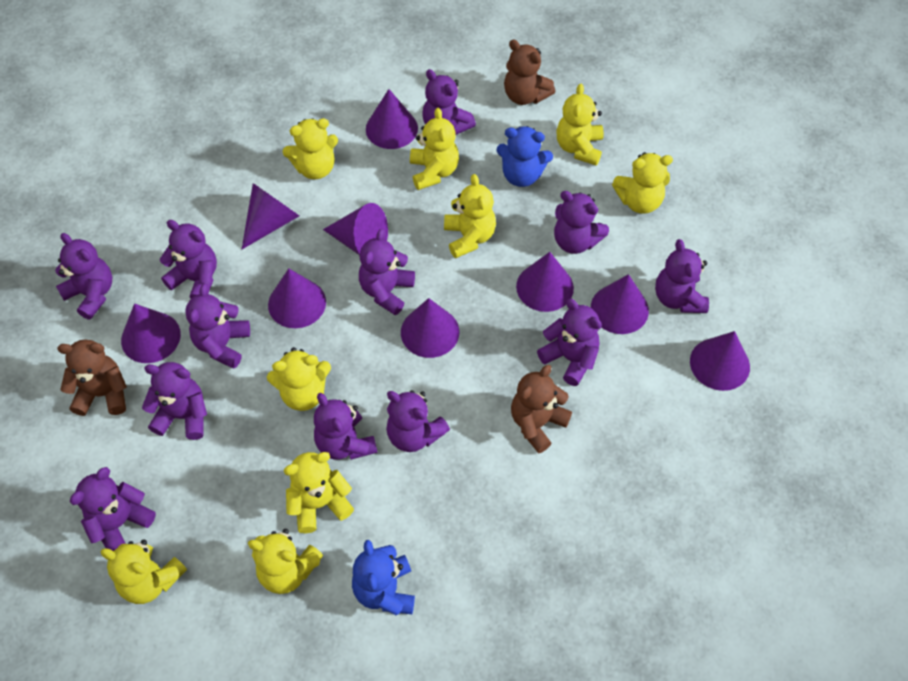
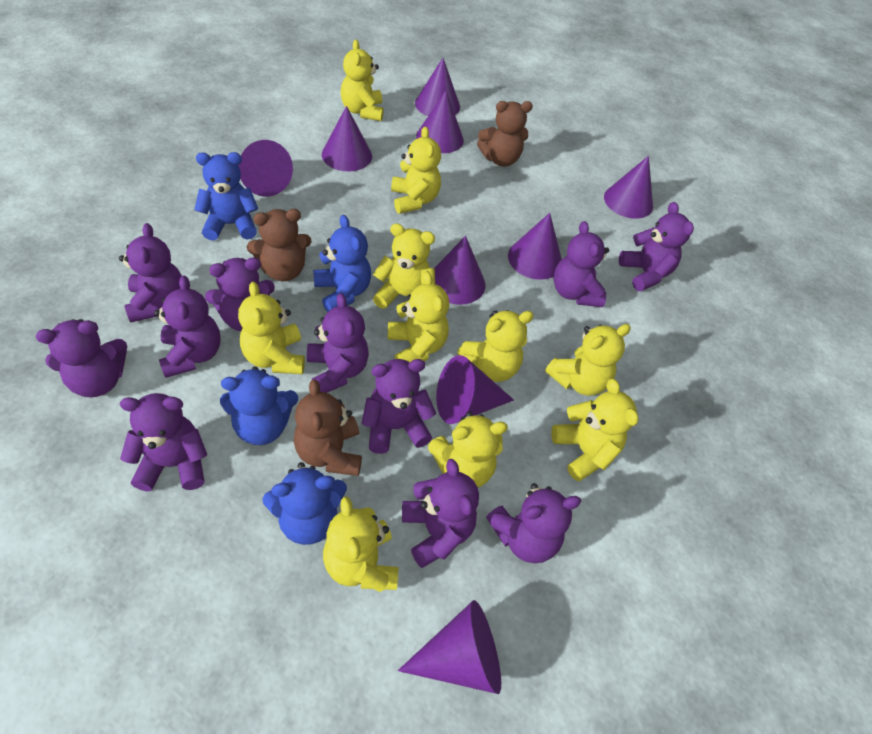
blue teddy bear: [352,540,415,615] [496,126,553,187] = 2 -> [194,152,258,241] [220,366,298,445] [262,462,347,545] [313,215,371,312] = 4
purple teddy bear: [55,233,112,320] [70,467,156,551] [142,362,207,440] [160,220,217,299] [185,284,250,369] [314,393,377,460] [359,229,415,315] [386,390,450,452] [423,69,476,135] [537,299,602,386] [554,191,609,254] [655,239,709,313] = 12 -> [36,319,128,398] [119,223,182,323] [120,393,207,492] [154,276,221,378] [205,257,275,331] [307,293,369,393] [361,359,436,454] [402,459,479,568] [486,483,581,563] [554,221,609,307] [619,202,694,291] = 11
yellow teddy bear: [101,540,187,604] [248,529,323,594] [267,347,331,411] [282,118,338,179] [284,452,354,533] [410,108,459,190] [444,174,496,258] [556,83,604,166] [612,152,673,214] = 9 -> [238,282,305,374] [323,496,398,592] [340,40,384,121] [373,223,435,309] [388,271,449,362] [391,127,441,214] [428,412,508,487] [457,310,534,382] [545,324,631,396] [551,379,638,481] = 10

